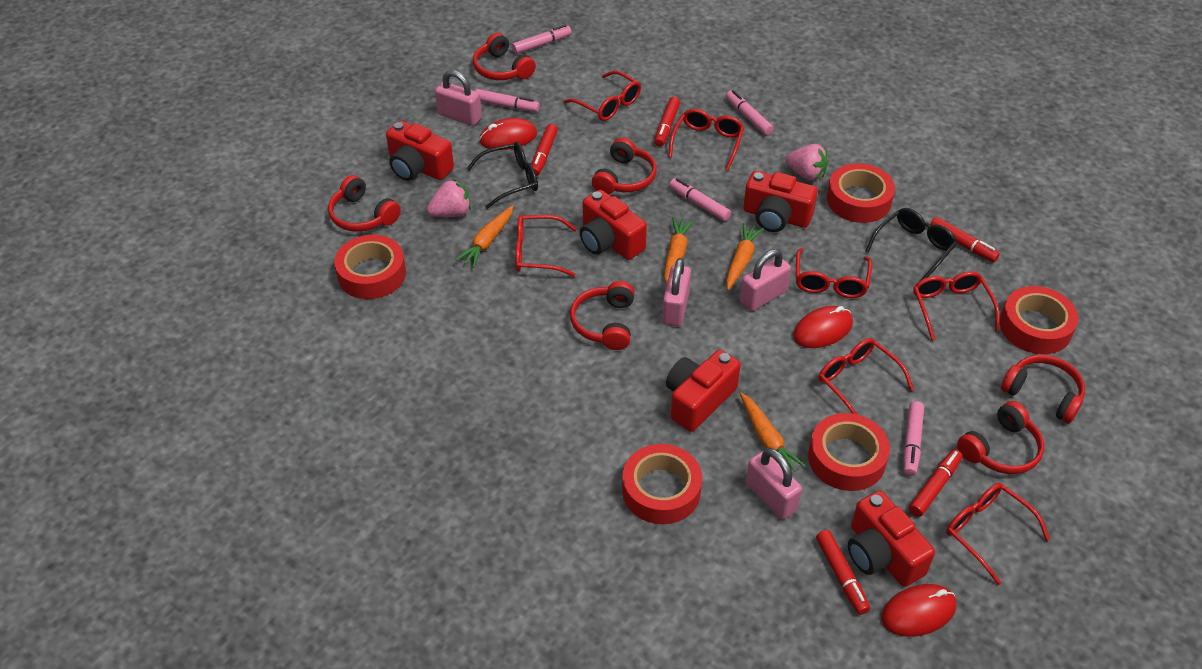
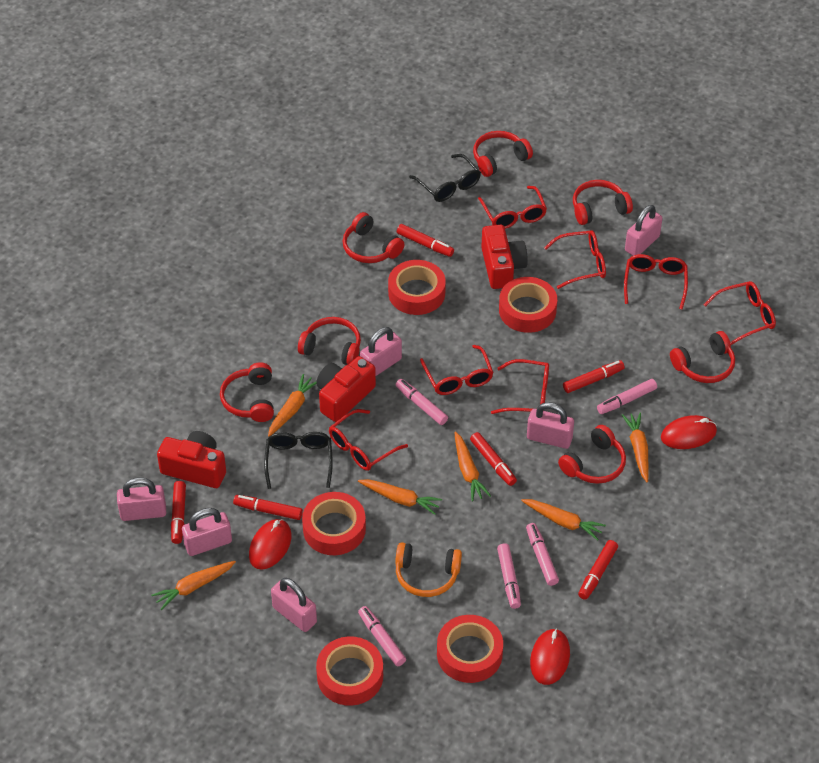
orange carrot: [456,205,514,268] [664,217,694,285] [726,223,764,290] [740,393,806,472] = 4 -> [151,561,236,610] [268,374,317,437] [358,479,442,515] [454,432,491,501] [521,499,606,540] [622,412,649,482] = 6
orange headphones: none = 0 -> [395,542,462,597] = 1
pink padlock: [435,70,482,126] [662,258,691,326] [740,249,791,311] [746,448,802,519] = 4 -> [117,478,166,521] [182,508,232,556] [271,578,317,632] [360,327,402,376] [527,402,574,449] [625,205,663,256] = 6
pink strawberry: [427,179,471,217] [785,144,828,181] = 2 -> none = 0
red camera: [386,121,454,181] [580,190,647,260] [666,350,741,432] [743,171,818,232] [848,490,935,587] = 5 -> [157,431,226,488] [316,356,376,422] [481,225,528,289] = 3
red headphones: [328,175,401,232] [473,33,536,80] [570,281,635,350] [592,138,657,195] [957,401,1044,474] [1001,355,1085,424] = 6 -> [220,362,274,422] [298,317,361,365] [343,212,405,263] [473,131,533,177] [558,425,626,484] [573,180,633,225] [670,331,735,383] = 7
red marker: [532,124,558,176] [654,97,680,147] [816,530,870,615] [909,449,963,517] [930,217,1000,262] = 5 -> [171,481,186,544] [233,495,303,520] [397,224,454,257] [470,432,517,486] [563,360,625,393] [578,540,618,600] = 6

